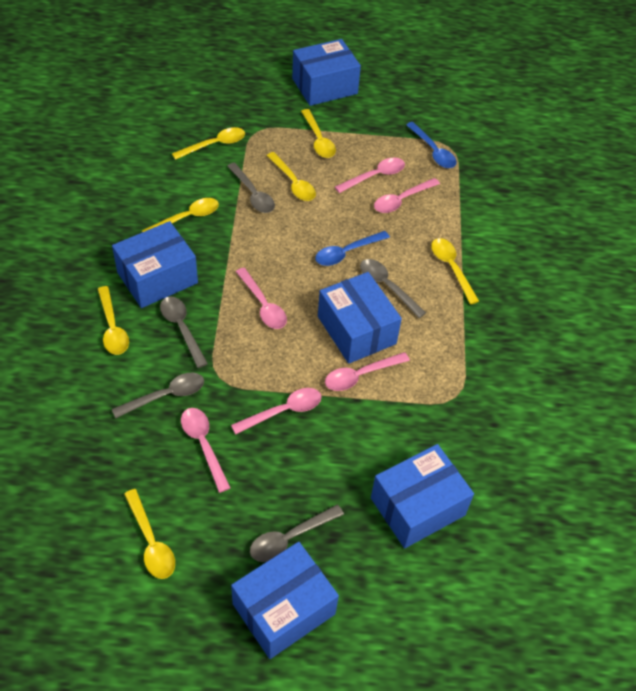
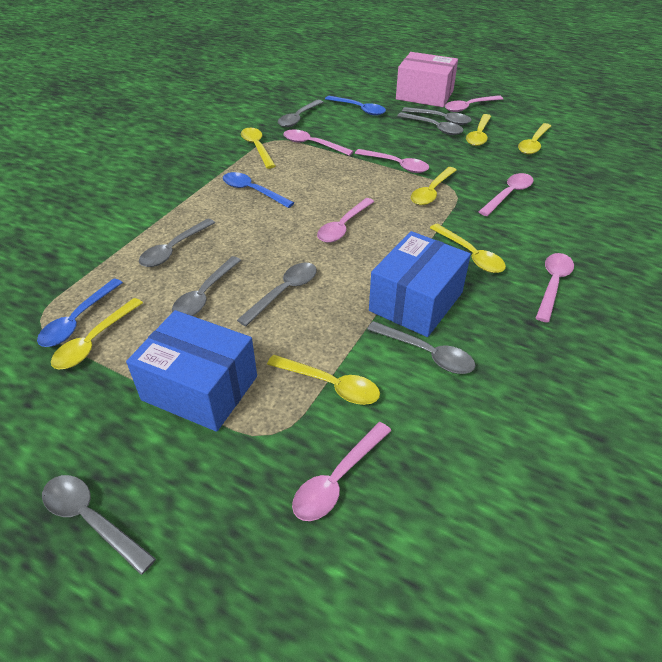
blue box: [112,221,198,308] [231,542,339,659] [292,39,361,106] [318,272,402,364] [371,444,474,548] = 5 -> [126,310,257,432] [369,231,471,337] = 2
blue spoon: [315,231,390,266] [406,122,457,168] = 2 -> [37,278,123,347] [223,172,294,208] [325,96,386,116] = 3
grey spoon: [112,372,204,419] [160,296,208,368] [227,163,275,213] [250,505,344,562] [360,259,426,318] = 5 -> [42,475,156,575] [139,218,215,267] [172,256,241,316] [237,263,317,326] [278,100,323,127] [367,321,476,374] [397,112,464,135] [402,107,472,125] = 8
pink box: none = 0 -> [396,52,458,107] = 1
pink spoon: [181,408,230,493] [231,388,322,435] [236,268,287,329] [325,352,410,391] [335,158,405,193] [374,178,440,213] = 6 -> [283,129,354,156] [292,422,392,521] [317,198,374,243] [355,149,429,173] [445,95,503,112] [478,173,534,216] [536,253,574,323] = 7

